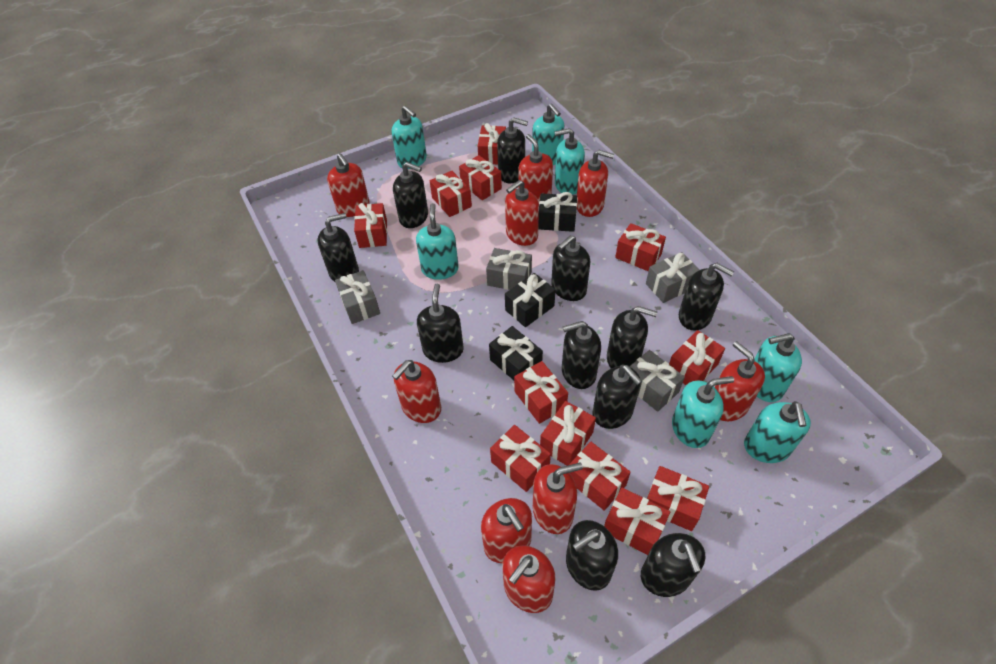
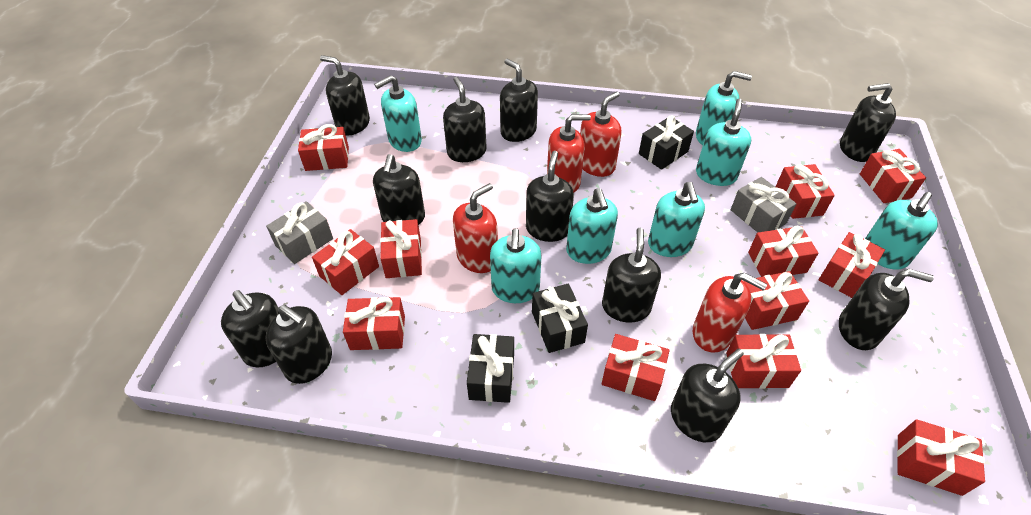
grey gift: [335,270,380,324] [486,248,532,290] [629,350,685,412] [646,252,699,303] = 4 -> [266,201,333,264] [731,177,797,233] = 2
red soap dispenser: [327,153,370,217] [392,360,441,423] [481,498,532,563] [502,546,555,613] [505,180,539,246] [518,134,553,203] [533,463,583,534] [577,150,614,217] [715,341,765,421] = 9 -> [453,183,498,273] [547,114,591,192] [580,91,622,177] [693,273,767,353] = 4

